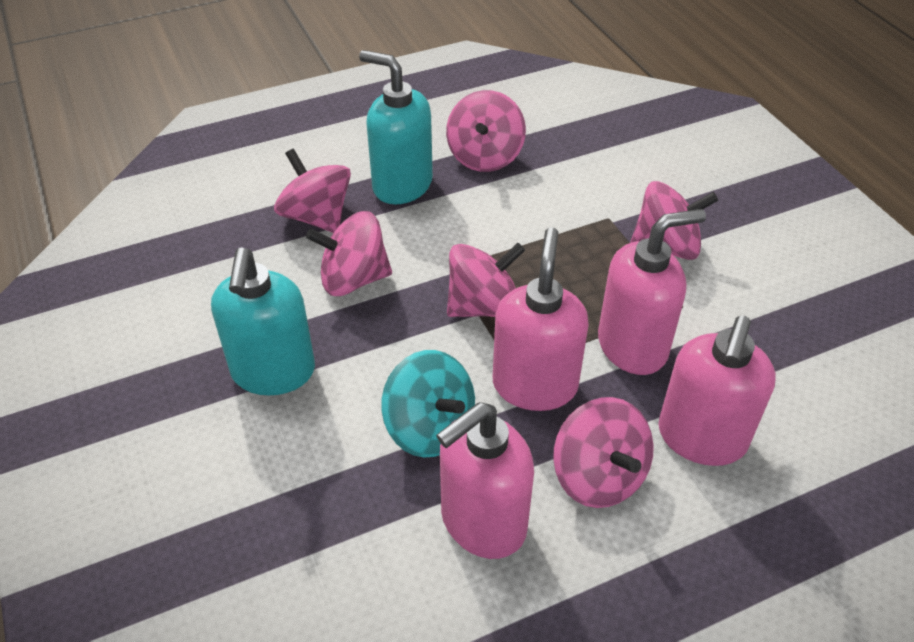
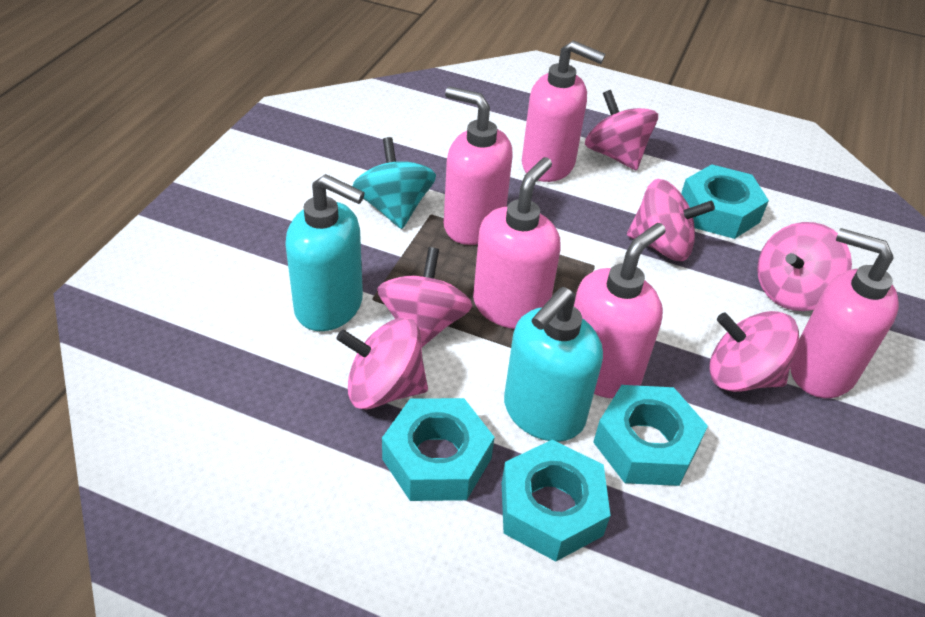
pink soap dispenser: [436,402,534,559] [493,227,589,411] [598,209,706,375] [659,316,776,466] = 4 -> [444,86,513,245] [473,157,561,329] [522,40,605,182] [574,223,666,398] [790,228,899,398] = 5
turquoise nut: none = 0 -> [382,398,494,501] [502,440,611,561] [593,385,708,486] [681,164,769,239] = 4

